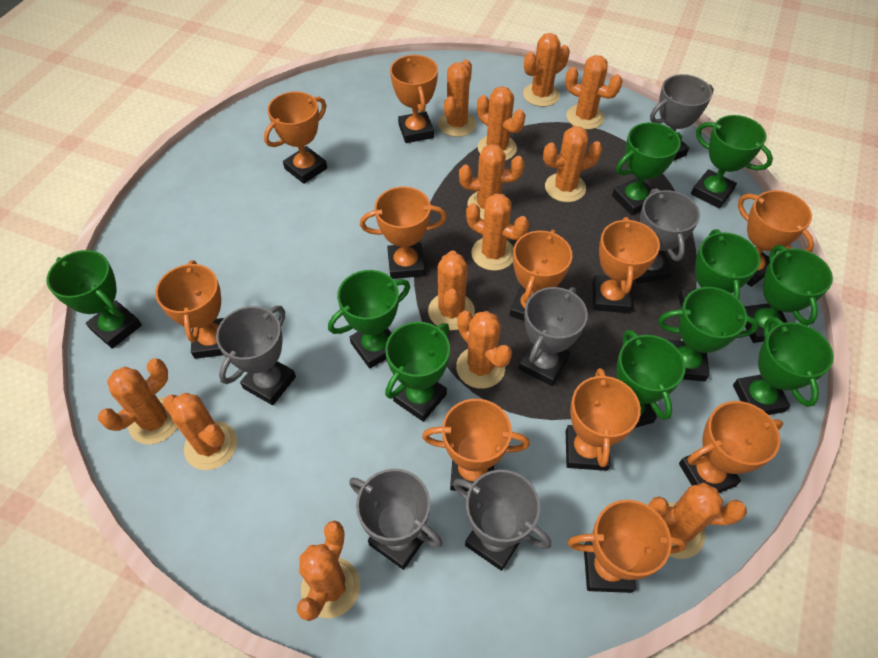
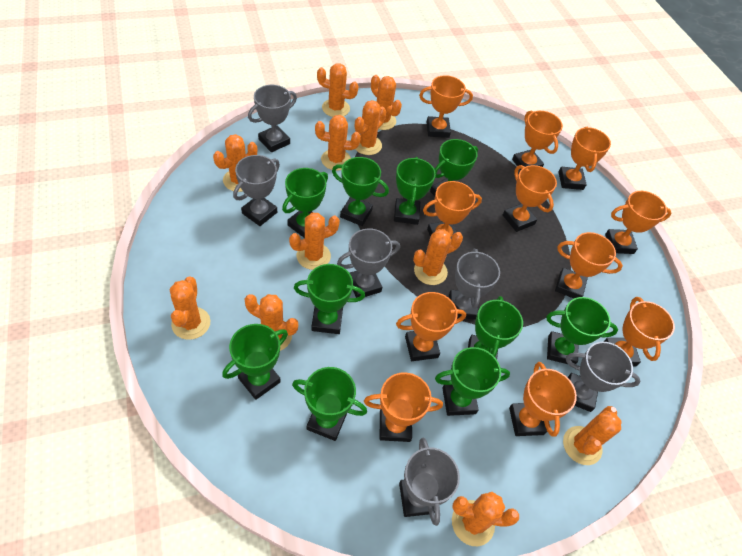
orange cactus: [98,359,178,444] [163,393,237,470] [297,521,360,621] [428,250,475,330] [438,59,476,137] [456,311,512,389] [459,144,525,220] [466,193,529,271] [477,86,525,161] [523,33,570,107] [543,126,602,202] [565,55,623,130] [648,483,747,559] = 13 -> [170,276,211,340] [213,134,257,192] [245,294,298,351] [289,213,340,270] [315,115,361,171] [317,63,359,117] [355,100,386,155] [371,75,402,130] [413,229,463,285] [452,492,519,546] [563,406,621,465] = 11

